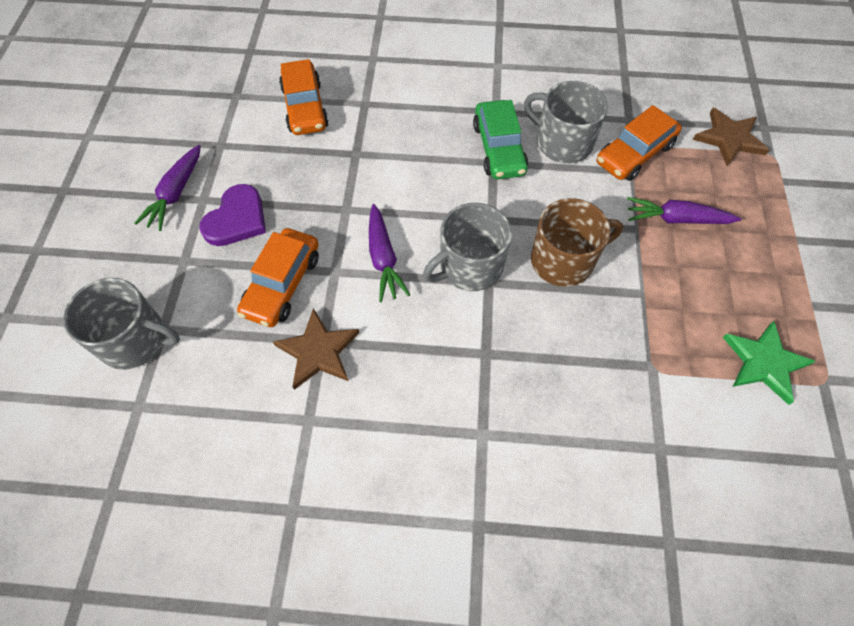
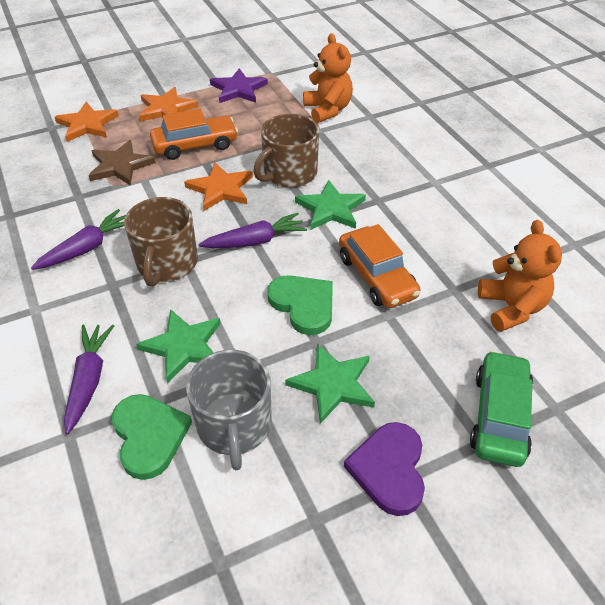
brown mug: [531,198,623,287] = 1 -> [124,197,198,287] [253,114,319,188] = 2
brown star: [273,308,359,390] [693,108,769,166] = 2 -> [89,140,156,186] = 1
green heart: none = 0 -> [112,394,192,480] [267,275,333,335] = 2
green star: [723,321,816,405] = 1 -> [136,309,221,383] [285,344,375,424] [295,180,366,230] = 3
grey mug: [63,278,180,370] [423,203,512,291] [524,81,608,163] = 3 -> [186,350,272,470] = 1
orange car: [237,228,319,327] [279,59,329,135] [597,105,682,181] = 3 -> [150,109,238,160] [339,224,421,308] = 2
orange star: none = 0 -> [55,102,119,142] [139,87,199,121] [184,162,253,211] = 3
orange teddy bear: none = 0 -> [303,33,353,123] [478,220,562,332] = 2
purple star: none = 0 -> [210,68,268,103] = 1

